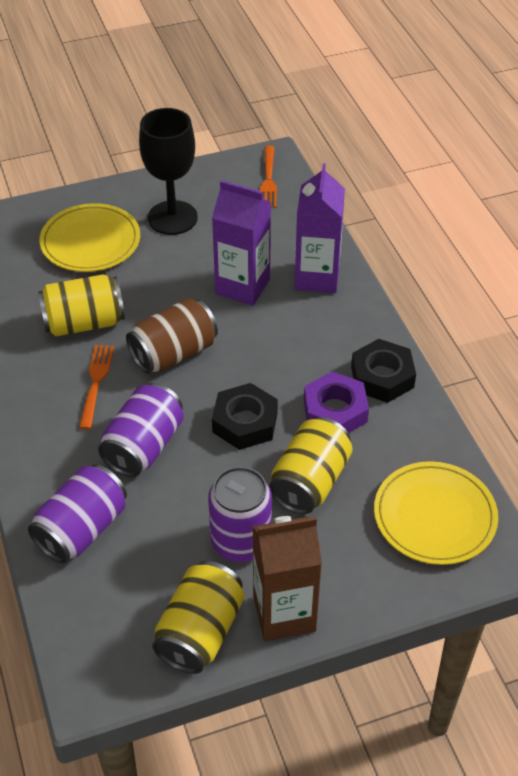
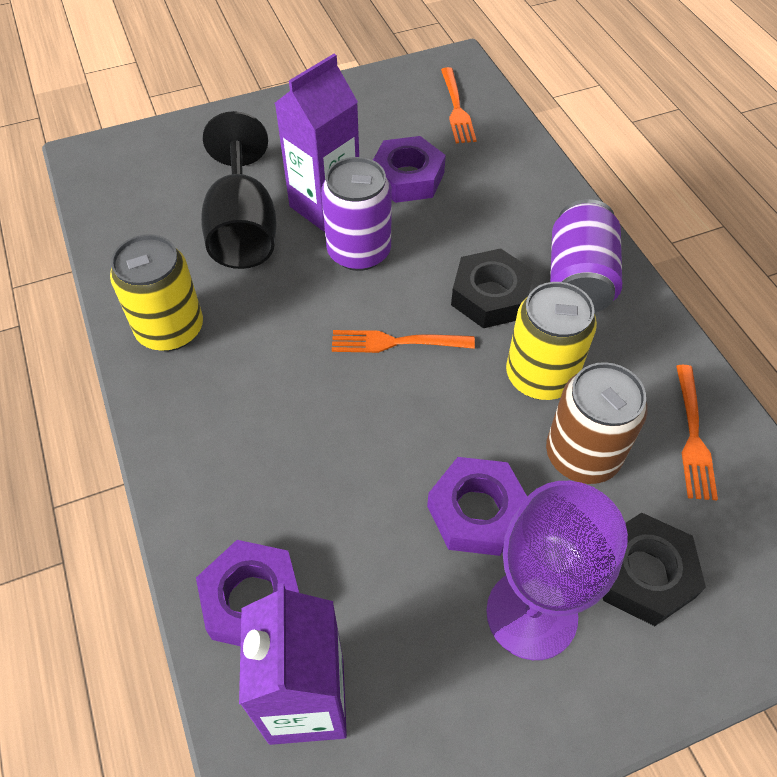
brown carton: [252,516,322,641] = 1 -> none = 0
orange fork: [79,345,114,429] [260,146,277,208] = 2 -> [332,330,475,353] [441,67,477,143] [676,365,718,500] = 3
purple can: [28,464,127,563] [98,383,184,477] [208,467,272,562] = 3 -> [321,157,392,271] [550,199,622,313] = 2
purple goblet: none = 0 -> [486,481,628,660] = 1
purple nut: [304,372,369,433] = 1 -> [196,540,299,646] [373,136,446,203] [427,457,527,556] = 3
yellow can: [38,274,125,337] [152,561,245,674] [269,417,353,514] = 3 -> [110,234,203,351] [506,282,597,400] = 2
yellow plate: [40,203,140,272] [374,461,498,565] = 2 -> none = 0

